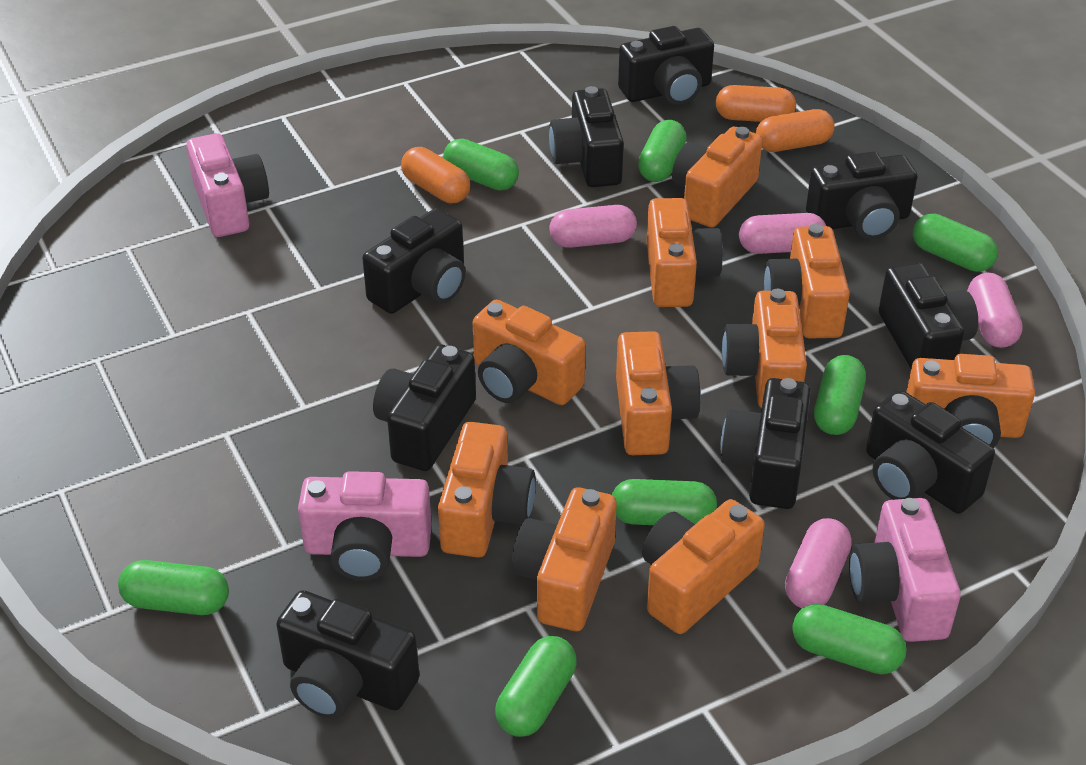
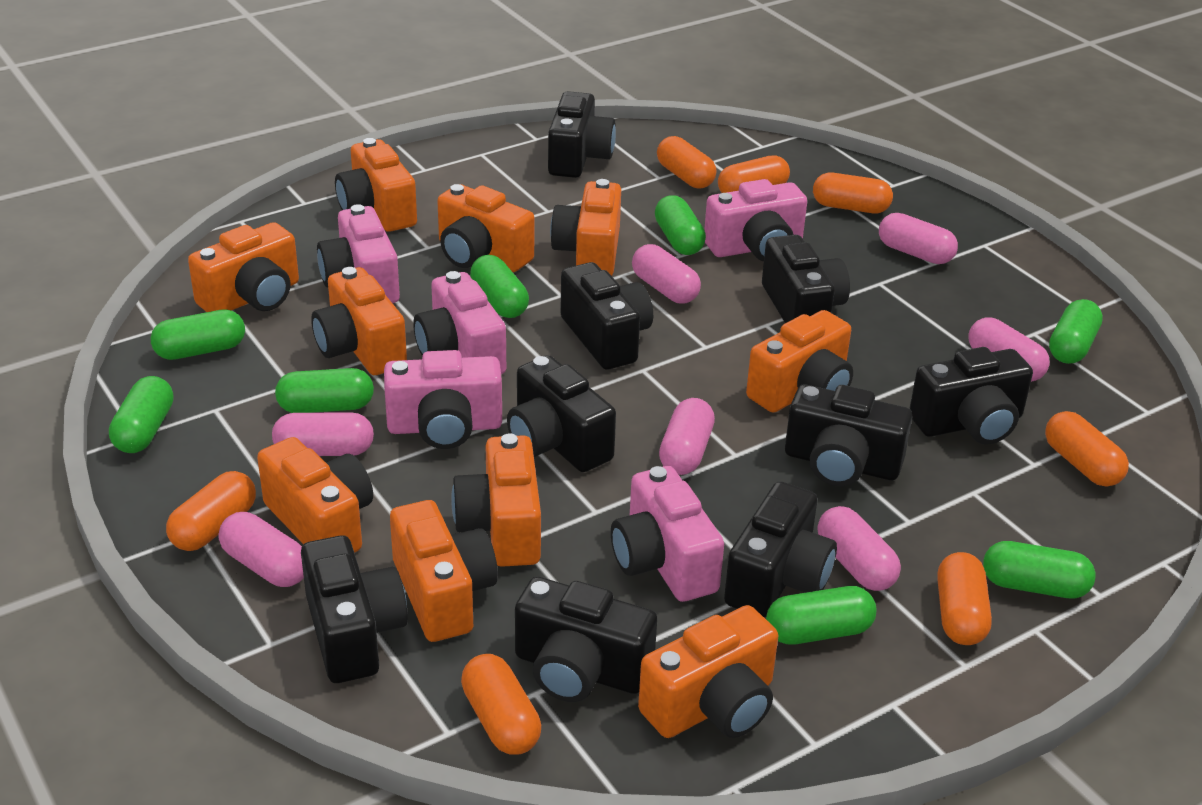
orange capsule: [401,147,470,203] [715,85,796,122] [756,109,835,152] = 3 -> [166,471,256,551] [461,654,541,755] [657,136,716,189] [718,155,790,193] [813,173,893,213] [937,552,992,645] [1045,411,1129,487] = 7
pink camera: [186,133,269,237] [298,471,432,581] [849,498,961,642] = 3 -> [317,204,400,303] [384,350,502,449] [413,271,506,374] [611,466,724,602] [704,179,807,261] = 5
pink capsule: [550,205,637,248] [739,213,826,254] [785,518,852,608] [968,273,1023,348] = 4 -> [219,512,304,587] [272,412,374,456] [632,244,701,304] [659,398,715,475] [818,506,901,591] [879,213,958,264] [968,317,1050,382] = 7

